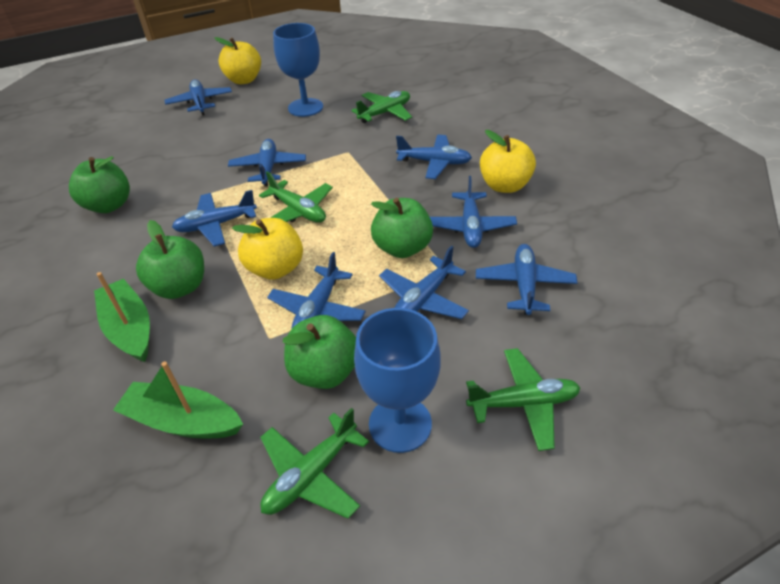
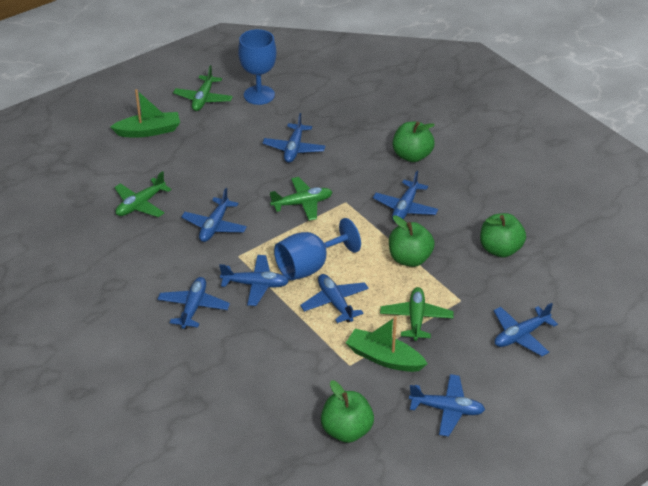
yellow apple: [215,37,261,84] [232,218,303,280] [480,130,536,193] = 3 -> none = 0

